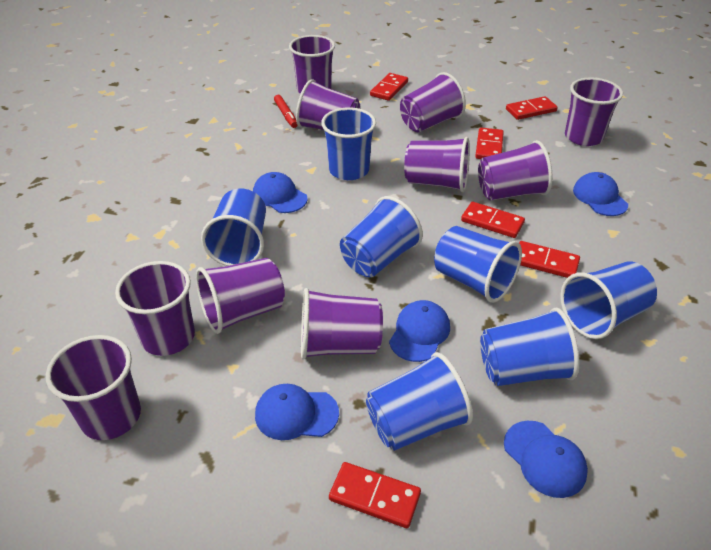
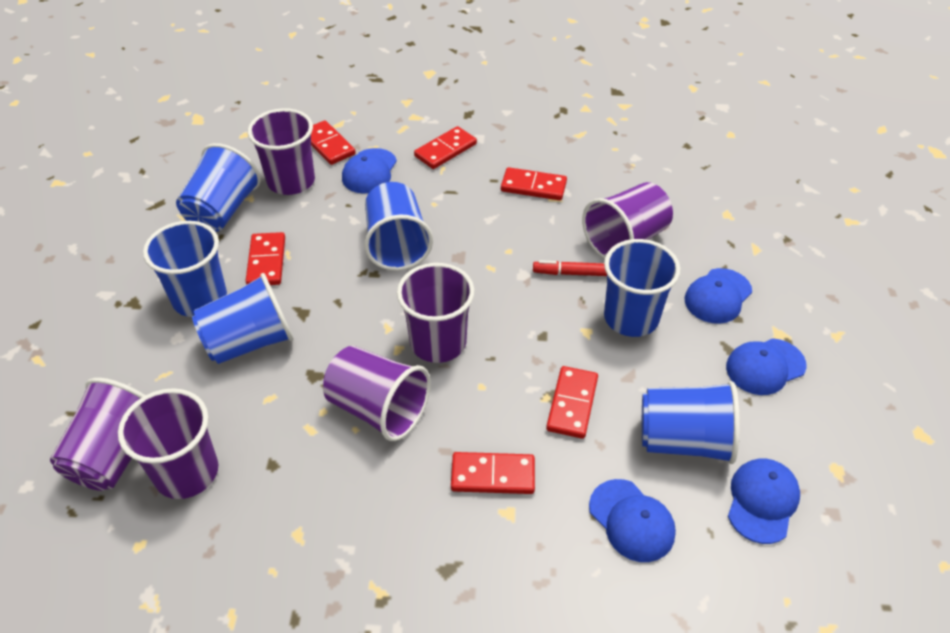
blue cup: [201,188,266,266] [321,107,376,180] [340,196,423,277] [366,352,473,451] [434,226,522,303] [480,308,579,386] [560,261,657,339] = 7 -> [143,221,227,317] [176,143,261,232] [192,273,294,364] [364,182,433,271] [604,239,680,337] [642,381,740,464] = 6
purple cup: [46,335,141,440] [115,261,195,356] [196,258,285,334] [289,35,335,94] [296,79,360,130] [301,288,383,360] [400,72,466,132] [404,137,470,192] [478,140,553,200] [565,77,623,146] = 10 -> [50,378,145,491] [118,388,218,499] [248,108,315,195] [323,346,431,441] [397,263,475,363] [582,182,673,259] = 6

